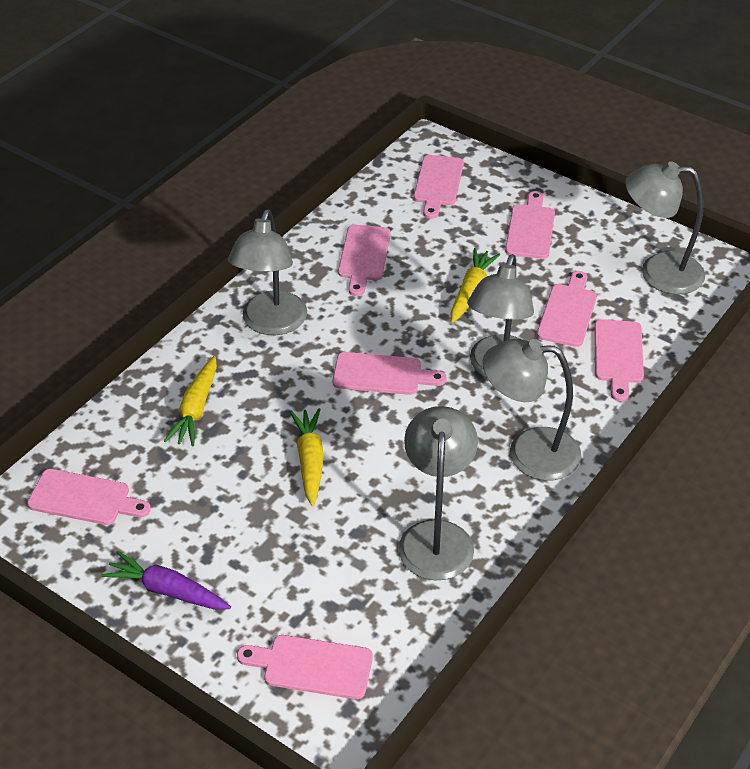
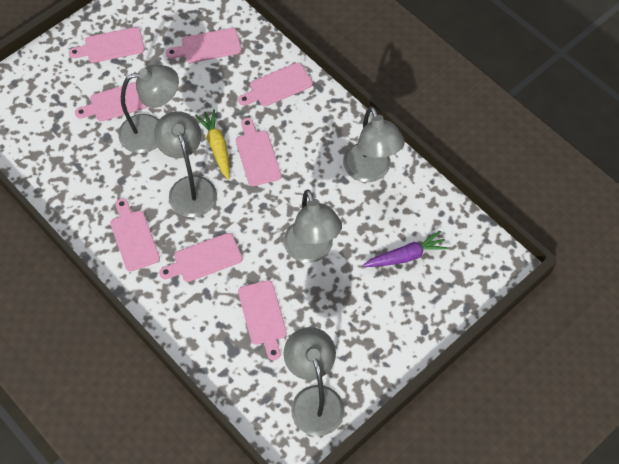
yellow carrot: [164,356,217,447] [290,408,324,506] [450,248,500,323] = 3 -> [195,109,230,180] = 1

